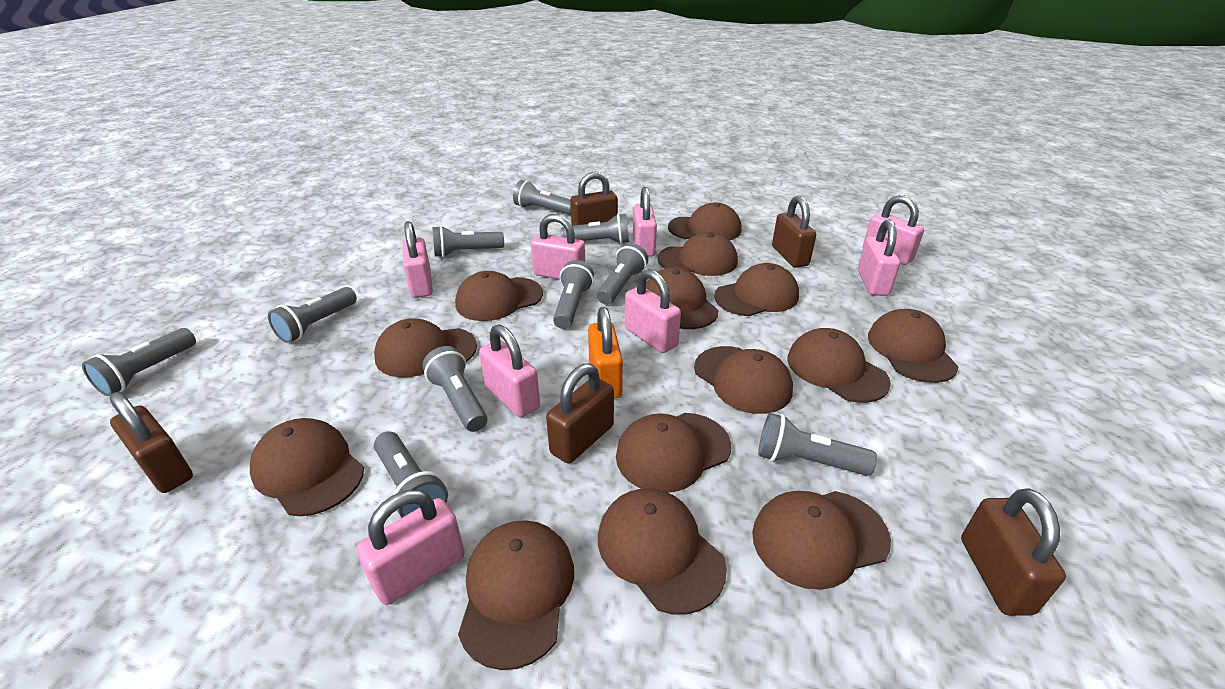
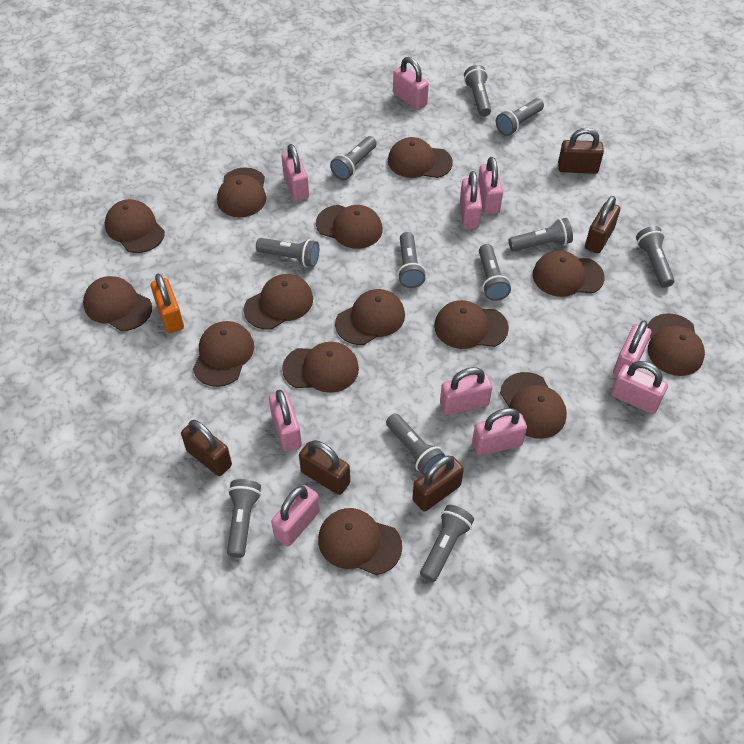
grey flashlight: [82,328,196,396] [268,287,357,343] [374,432,448,518] [422,346,487,432] [432,226,504,257] [513,180,571,215] [553,260,594,329] [561,213,629,244] [597,243,648,305] [758,413,877,476] = 10 -> [227,479,261,558] [256,238,319,267] [330,136,377,180] [386,413,446,475] [397,232,426,288] [420,505,474,582] [464,65,491,117] [479,244,511,301] [496,98,544,136] [509,218,573,251] [636,226,675,288] = 11
pink padlock: [356,490,465,605] [403,221,433,298] [479,324,540,418] [531,214,585,279] [625,269,681,353] [633,187,657,257] [858,220,900,296] [863,195,924,265] = 8 -> [269,389,302,451] [271,485,320,547] [282,144,309,201] [393,57,429,110] [440,367,492,415] [460,171,482,229] [472,408,527,456] [478,157,503,214] [611,361,668,414] [613,321,651,376] = 10

